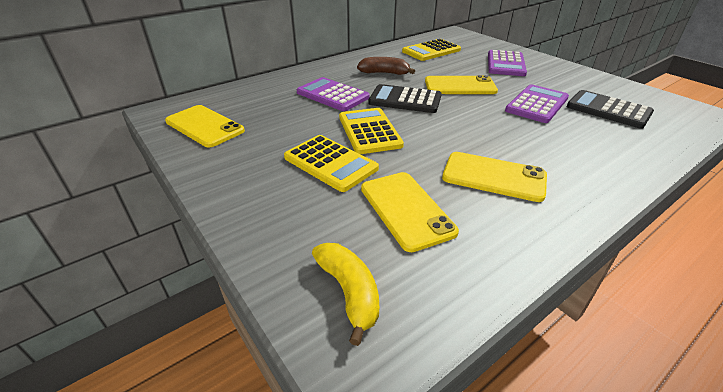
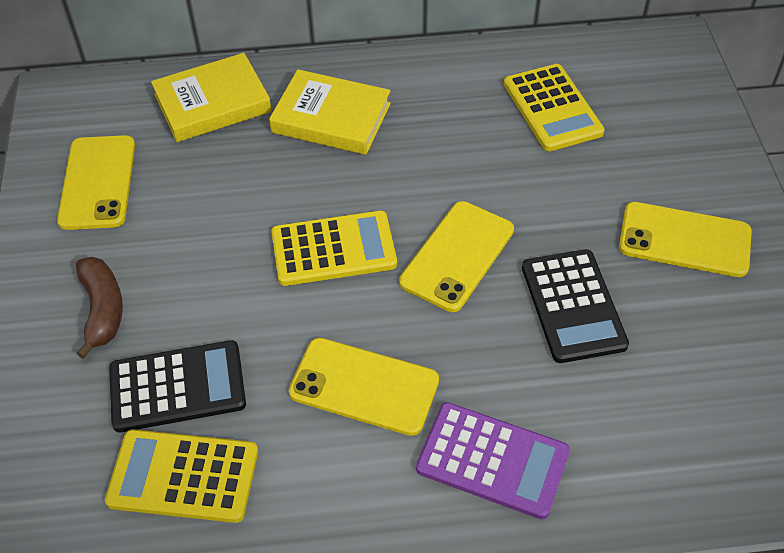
purple calculator: [297,77,370,111] [488,50,527,76] [505,84,569,123] = 3 -> [416,402,570,519] = 1
yellow banana: [312,243,379,346] = 1 -> none = 0
yellow book: none = 0 -> [151,53,272,142] [269,69,391,155] = 2

